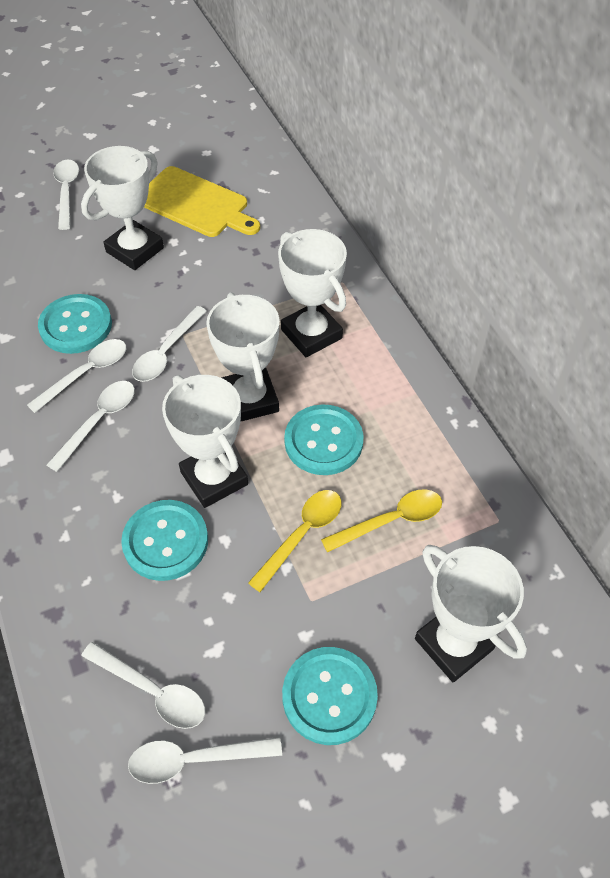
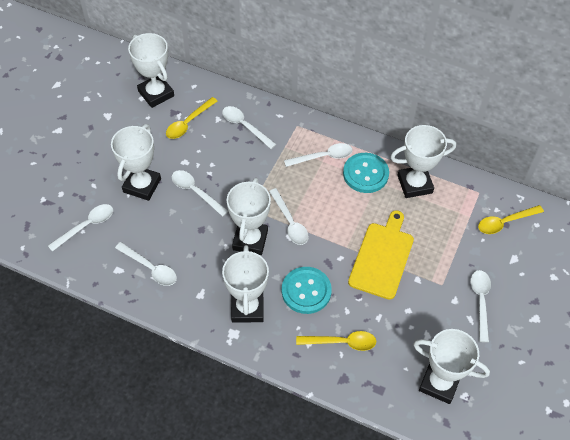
turquoise button: [38,294,112,354] [121,500,208,581] [282,647,378,745] [284,404,364,475] = 4 -> [282,267,332,314] [343,153,389,193] = 2
white spoon: [27,339,126,413] [47,381,135,472] [53,160,79,230] [81,642,205,729] [128,737,282,784] [132,306,207,382] = 6 -> [48,204,113,252] [115,242,177,286] [172,170,228,216] [222,106,276,149] [269,188,309,245] [284,143,353,167] [471,270,491,342] = 7
white trophy: [81,146,164,270] [162,375,248,508] [206,292,280,422] [278,229,347,357] [415,545,527,682] = 5 -> [111,124,161,201] [128,33,174,108] [222,245,269,323] [227,178,271,255] [390,125,456,198] [413,329,490,404] = 6
yellow spoon: [248,490,341,592] [321,489,442,552] = 2 -> [166,97,217,139] [296,331,376,351] [478,205,544,234] = 3

